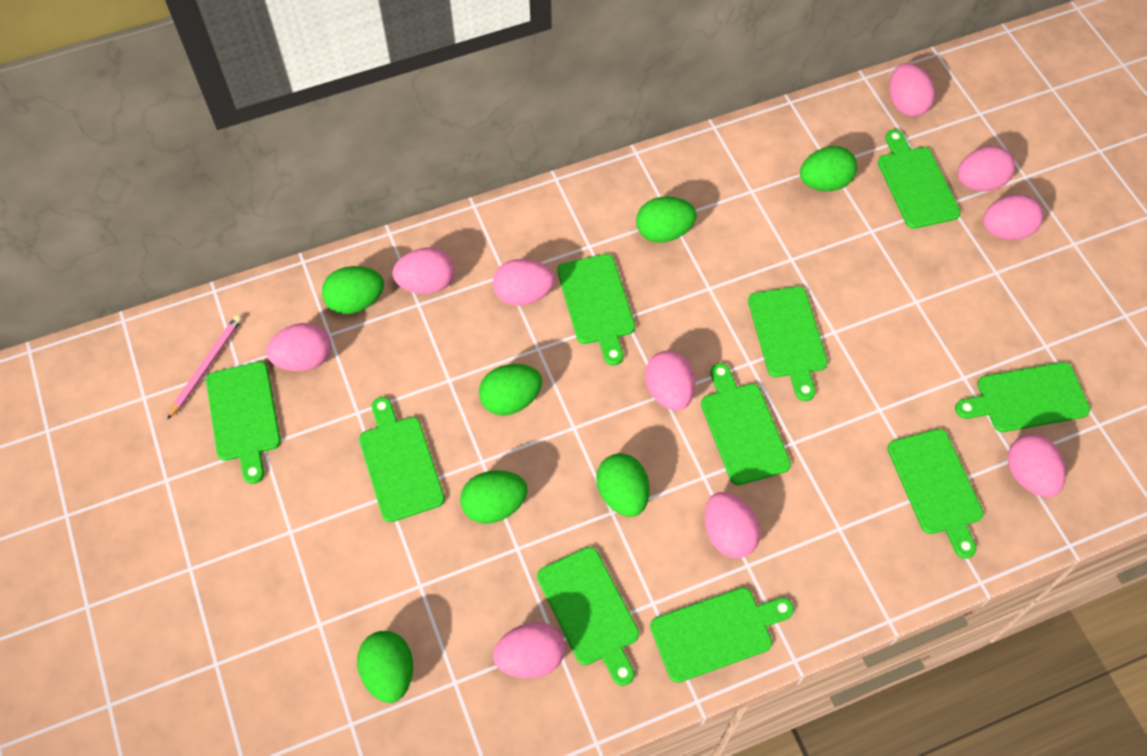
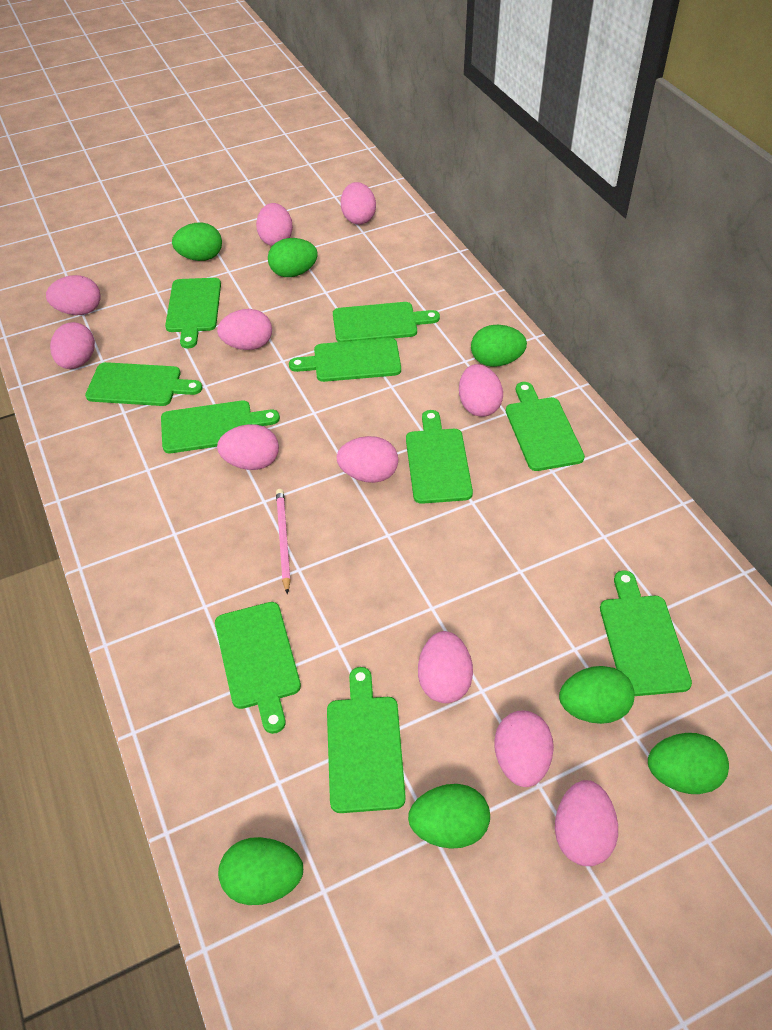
pink egg: [266,323,331,371] [392,247,455,294] [493,259,555,306] [493,622,565,678] [645,351,695,411] [704,492,761,558] [890,63,936,117] [958,146,1015,191] [983,194,1043,240] [1008,434,1066,497] = 10 -> [46,275,100,315] [50,322,95,369] [217,309,272,350] [217,424,279,470] [256,203,293,246] [336,436,398,483] [341,182,376,224] [418,631,473,703] [459,364,503,417] [494,711,554,787] [555,780,618,866] = 11

